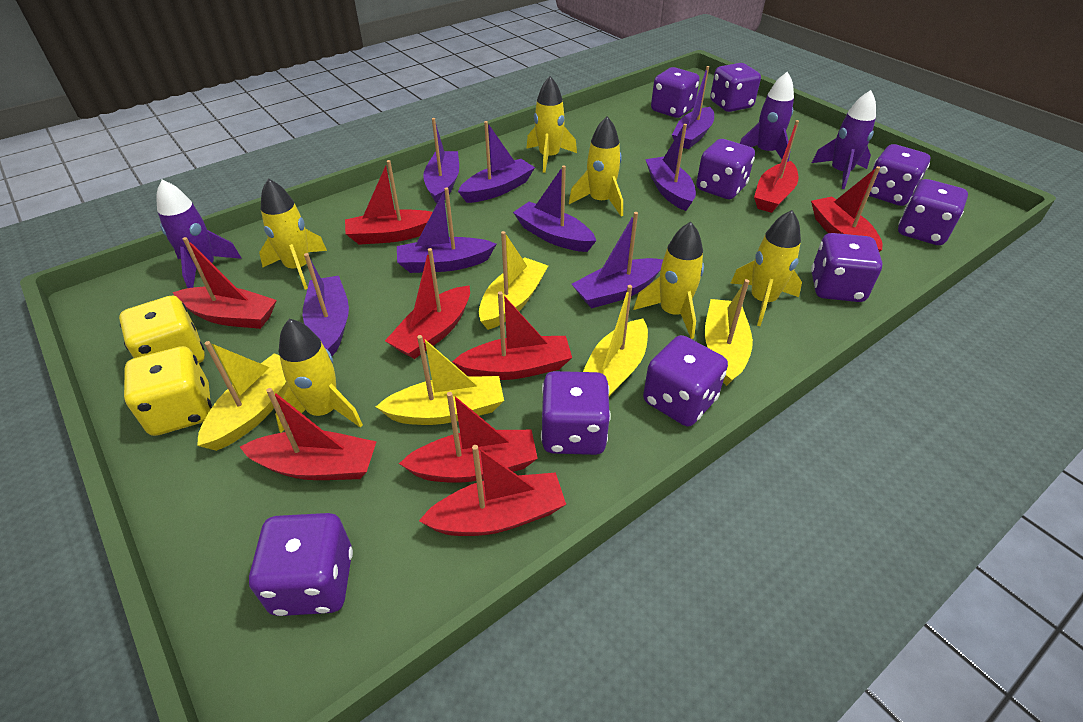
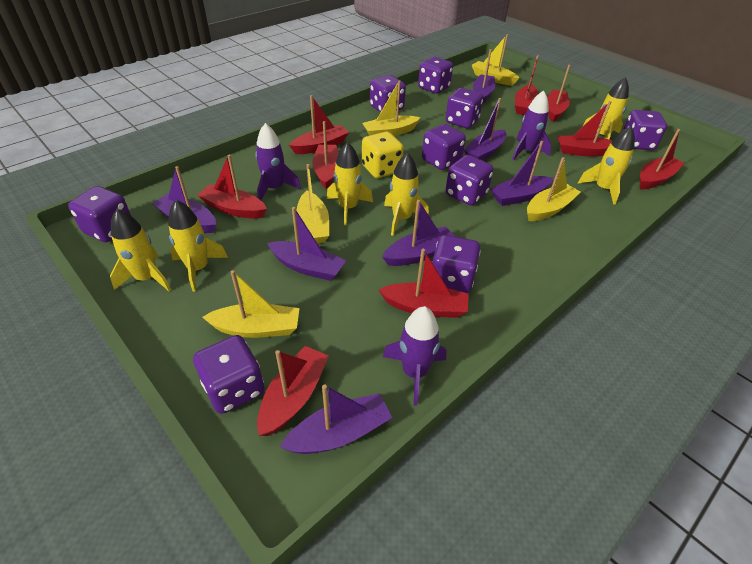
purple boat: [303,253,349,356] [397,187,496,273] [423,118,459,203] [458,121,535,203] [513,165,596,252] [572,212,663,309] [645,124,696,211] [672,66,714,149] = 8 -> [152,166,216,233] [267,207,346,281] [280,384,392,454] [382,200,454,266] [464,98,506,160] [473,49,495,104] [490,141,553,206] = 7
yellow dice: [119,296,205,363] [124,346,212,436] = 2 -> [362,132,404,178] = 1

